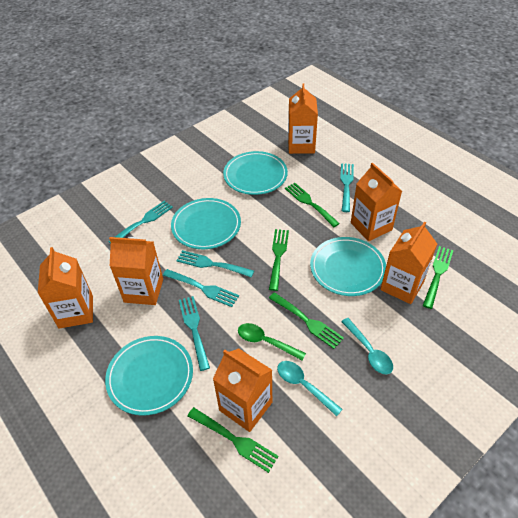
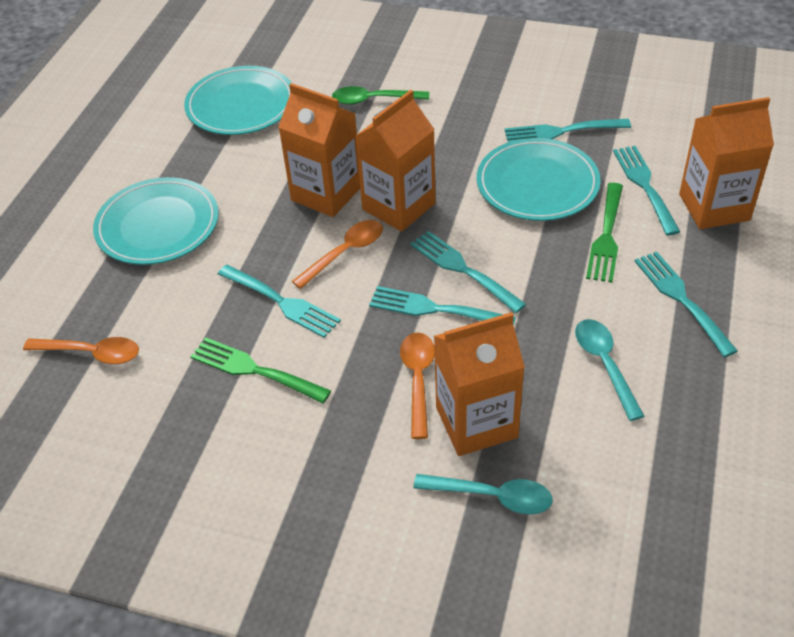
green fork: [188,407,279,473] [269,229,289,291] [269,292,344,349] [285,183,340,227] [423,246,454,309] = 5 -> [190,338,331,404] [586,183,623,283] = 2
orange carton: [38,247,93,328] [109,237,163,305] [213,348,272,432] [288,83,318,154] [351,163,402,241] [380,221,437,304] = 6 -> [278,83,360,217] [355,90,436,232] [434,312,525,456] [679,97,774,229] = 4
orange spoon: none = 0 -> [23,337,139,364] [292,220,383,289] [400,333,435,439] = 3
turquoise fork: [108,201,173,244] [163,269,239,307] [177,250,254,277] [179,296,210,371] [340,163,354,212] = 5 -> [218,265,341,338] [369,286,516,325] [410,231,526,313] [504,119,631,142] [613,146,680,235] [635,252,738,357] = 6
turquoise plate: [105,336,193,416] [171,198,241,249] [223,151,288,195] [310,237,386,296] = 4 -> [93,177,219,265] [184,66,292,135] [477,138,601,221] = 3

